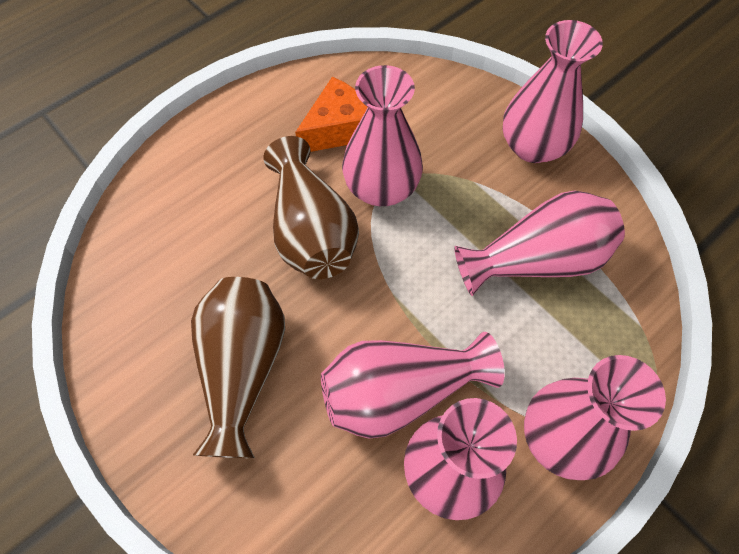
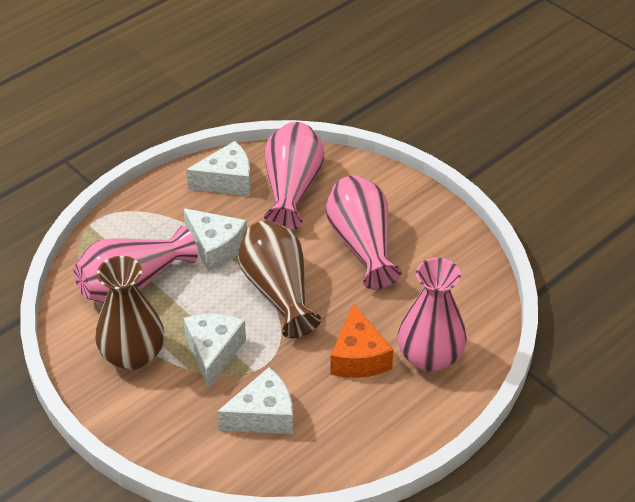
pink vase: [321,332,505,439] [342,65,423,206] [404,398,517,520] [454,190,625,296] [503,20,603,163] [524,355,666,480] = 6 -> [74,226,198,303] [264,122,324,231] [326,175,402,289] [398,258,467,372] = 4
white cheese: none = 0 -> [183,208,247,272] [183,314,246,389] [186,141,251,196] [217,367,293,434] = 4

